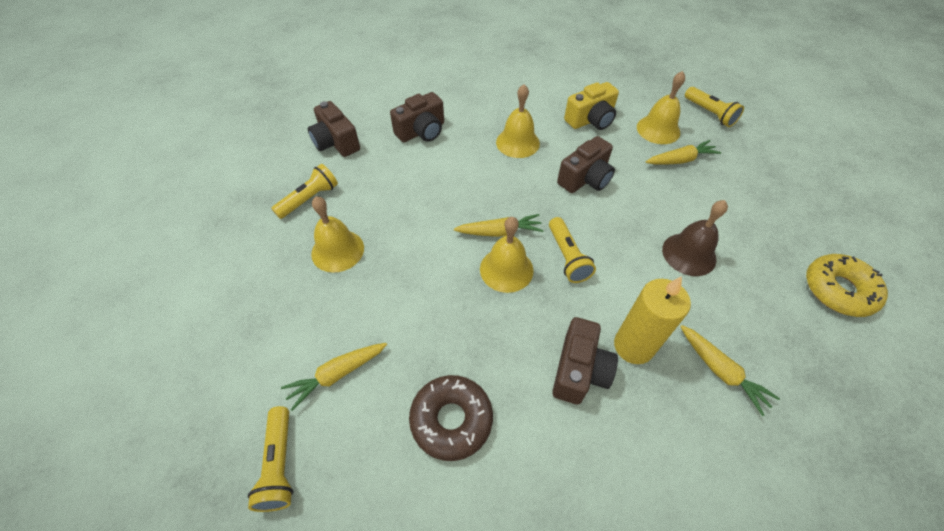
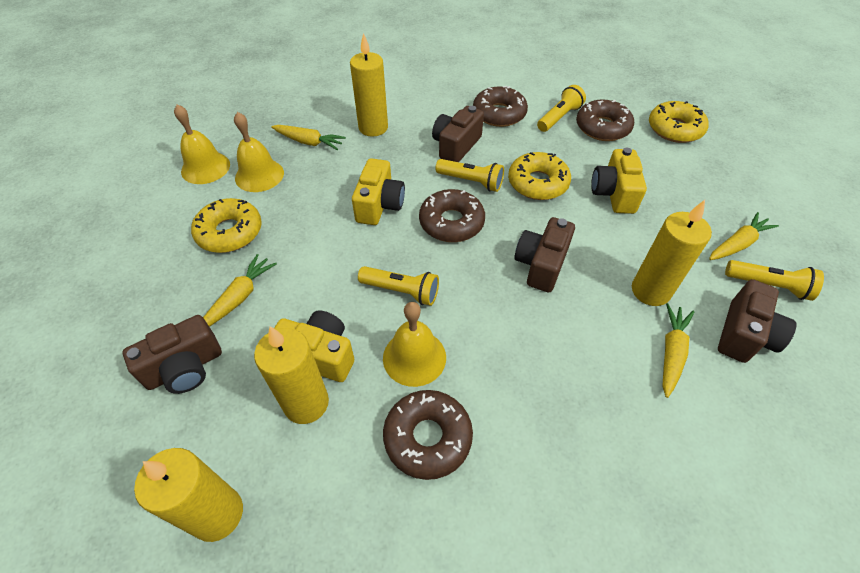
brown bell: [662,200,728,276] = 1 -> none = 0
brown donut: [409,375,493,461] = 1 -> [383,390,473,480] [419,189,485,242] [473,86,528,127] [576,99,634,141] = 4
yellow bell: [311,196,364,273] [480,217,534,293] [496,84,540,158] [637,71,685,144] = 4 -> [174,104,230,184] [234,112,284,192] [383,302,446,387] = 3
yellow camera: [564,82,619,130] = 1 -> [274,310,354,382] [352,158,405,225] [591,148,647,214] = 3
yellow candle: [614,276,691,364] = 1 -> [134,448,243,542] [254,326,329,424] [350,33,388,137] [632,200,712,306] = 4
yellow donut: [806,254,888,317] = 1 -> [191,198,262,253] [508,152,571,200] [649,101,709,143] = 3

